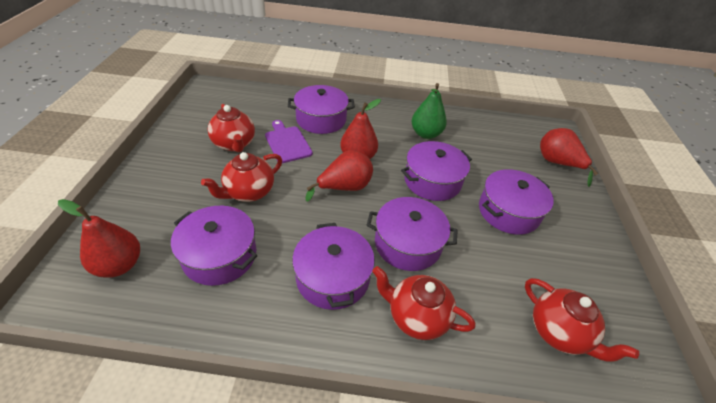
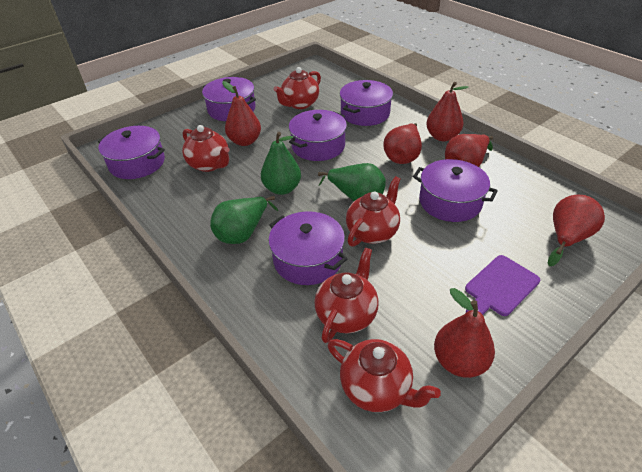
green pear: [411,83,447,139] = 1 -> [210,196,278,244] [261,132,301,195] [318,163,386,201] = 3
red pear: [58,199,140,278] [305,150,373,201] [340,99,381,159] [540,128,598,187] = 4 -> [222,81,261,146] [384,123,422,164] [426,82,469,141] [434,288,495,378] [445,134,493,167] [548,195,605,266] = 6
red teapot: [201,152,282,202] [207,104,255,152] [372,266,475,340] [525,278,639,362] = 4 -> [182,125,230,172] [274,67,321,109] [314,247,379,343] [327,339,441,412] [346,176,400,247] = 5

